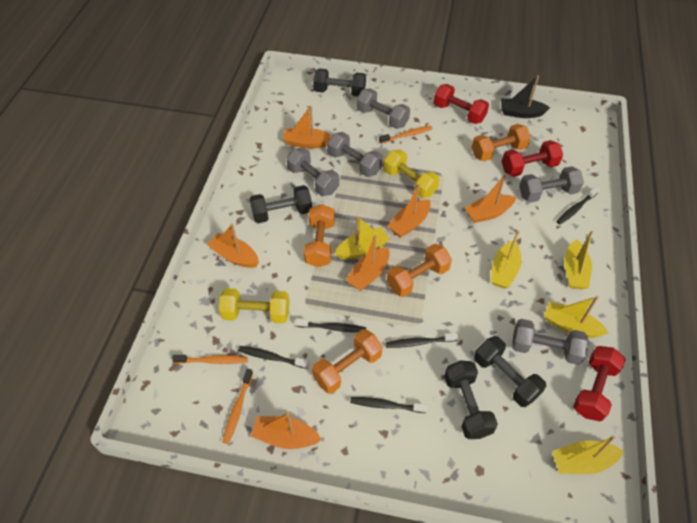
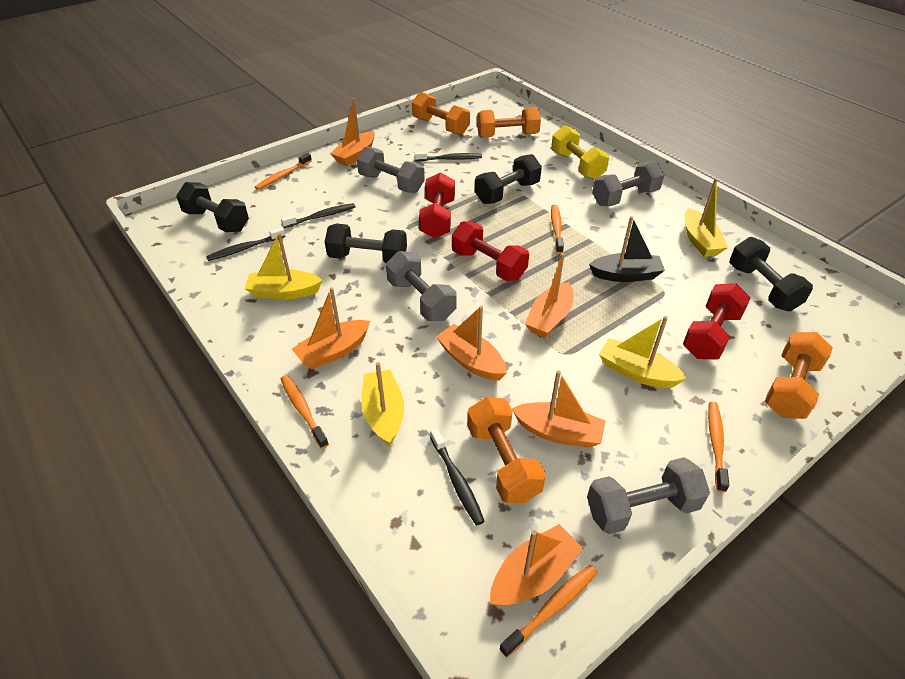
black toothbrush: [238,346,309,369] [295,318,366,333] [350,397,428,413] [385,332,458,348] [556,187,599,224] = 5 -> [206,227,286,261] [281,203,355,228] [415,151,482,161] [430,428,485,526] = 4
grey dumbbell: [286,148,339,196] [327,132,383,177] [356,89,410,129] [512,319,589,365] [519,166,584,203] = 5 -> [357,146,425,193] [386,251,456,321] [587,457,710,534] [592,161,665,206] = 4
orange toothbrush: [172,355,248,364] [222,369,253,444] [379,126,432,144] = 3 -> [255,153,312,190] [281,375,329,449] [499,565,598,658] [551,205,564,254] [708,402,729,493] = 5
yellow boat: [335,216,390,260] [491,230,521,289] [544,296,608,338] [552,435,624,474] [564,231,593,289] = 5 -> [245,233,323,299] [361,362,404,446] [599,316,687,388] [685,178,728,257] = 4
yellow dumbbell: [219,288,289,323] [383,149,440,198] = 2 -> [551,125,609,180] = 1

